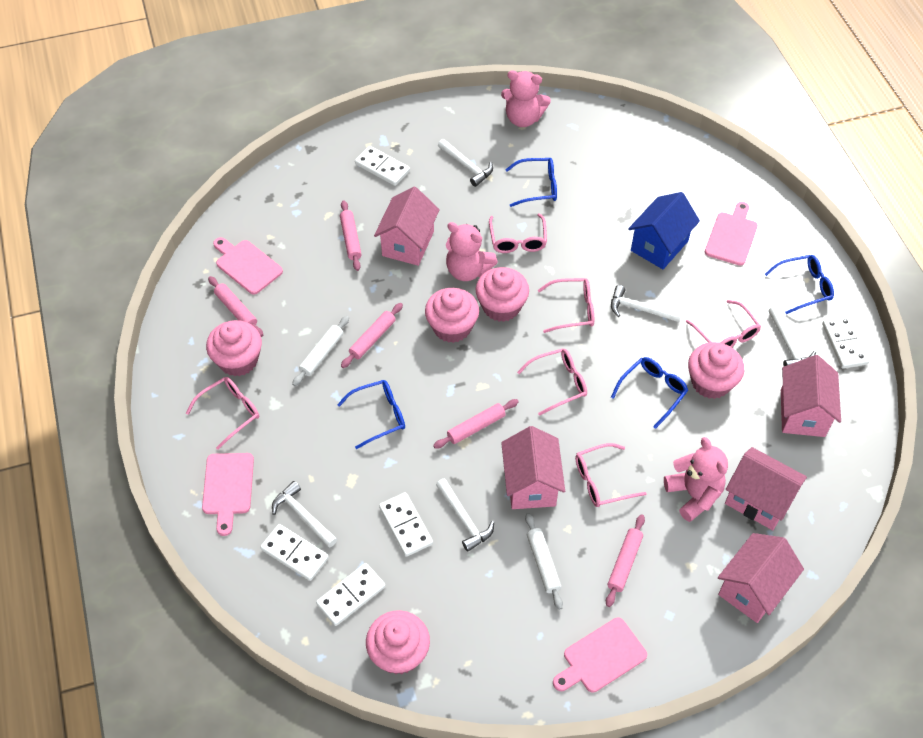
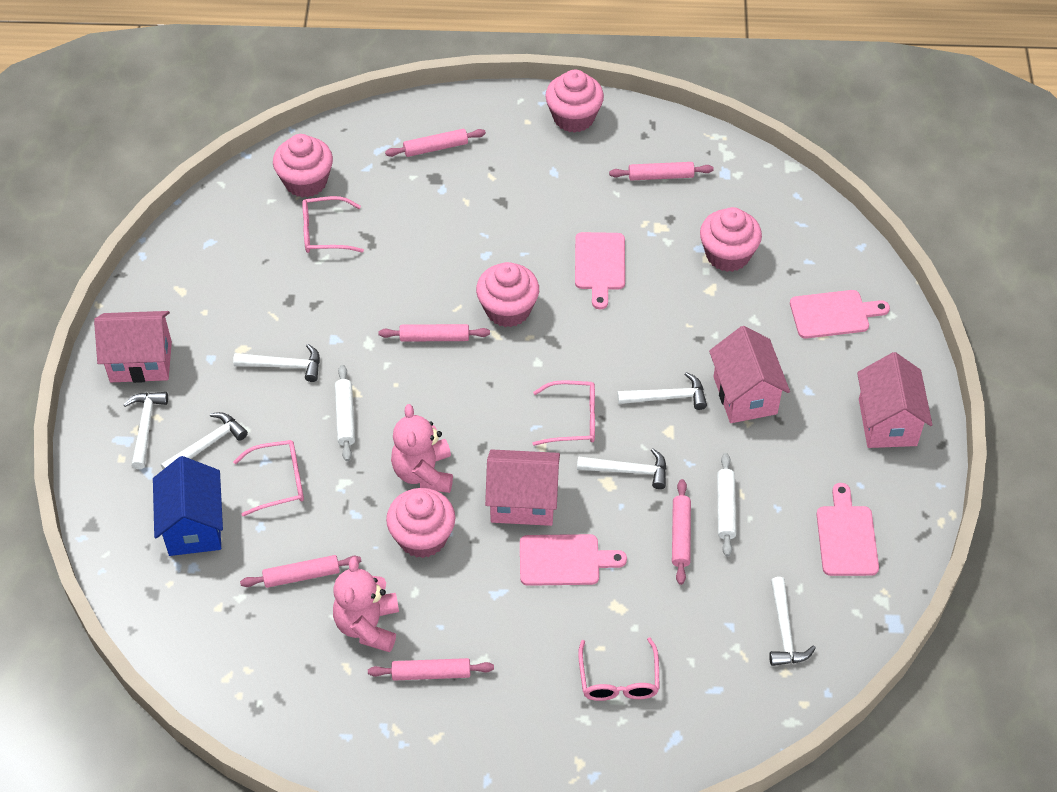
blue glasses: [337,380,405,449] [505,158,557,207] [611,357,688,429] [765,255,834,314] = 4 -> none = 0
pink glasses: [186,377,259,450] [489,213,547,253] [517,348,587,416] [538,278,594,333] [575,443,647,507] [686,300,761,347] = 6 -> [233,440,304,516] [302,196,364,253] [532,380,595,446] [578,638,660,701] = 4
pink house: [374,187,440,266] [501,426,565,509] [718,533,804,623] [725,447,807,530] [781,355,841,437] = 5 -> [94,311,172,383] [485,449,560,526] [709,326,790,423] [857,352,932,448] = 4
pink rolling pin: [208,276,263,337] [340,200,362,271] [341,303,403,368] [433,399,519,449] [606,514,645,607] = 5 -> [240,555,361,588] [368,658,494,681] [379,324,490,342] [385,129,486,157] [609,162,714,180] [672,479,691,585] = 6
pink teddy bear: [446,222,498,281] [501,70,551,127] [664,437,728,522] = 3 -> [333,557,399,652] [391,404,453,493] = 2
white domino: [260,524,329,581] [316,563,385,626] [355,146,410,186] [379,492,433,557] [822,316,869,369] = 5 -> none = 0
white hammer: [272,481,337,548] [436,478,494,552] [438,139,493,187] [611,285,682,322] [768,306,816,366] = 5 -> [123,392,168,469] [161,412,248,469] [233,344,320,382] [577,448,667,489] [617,372,707,410] [769,577,816,666] = 6

